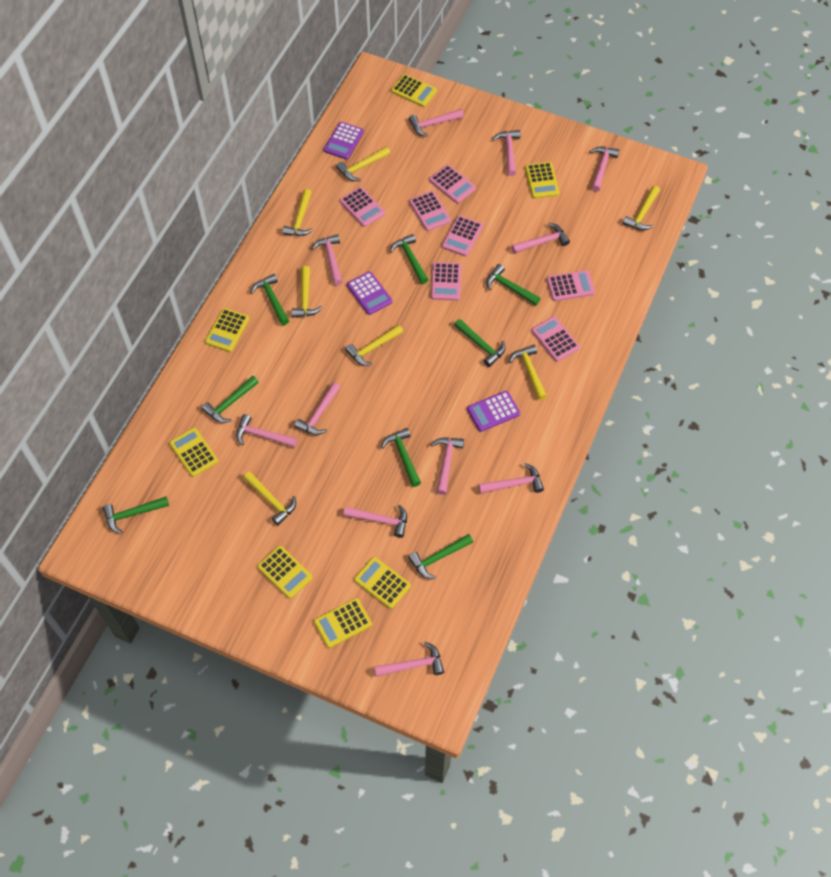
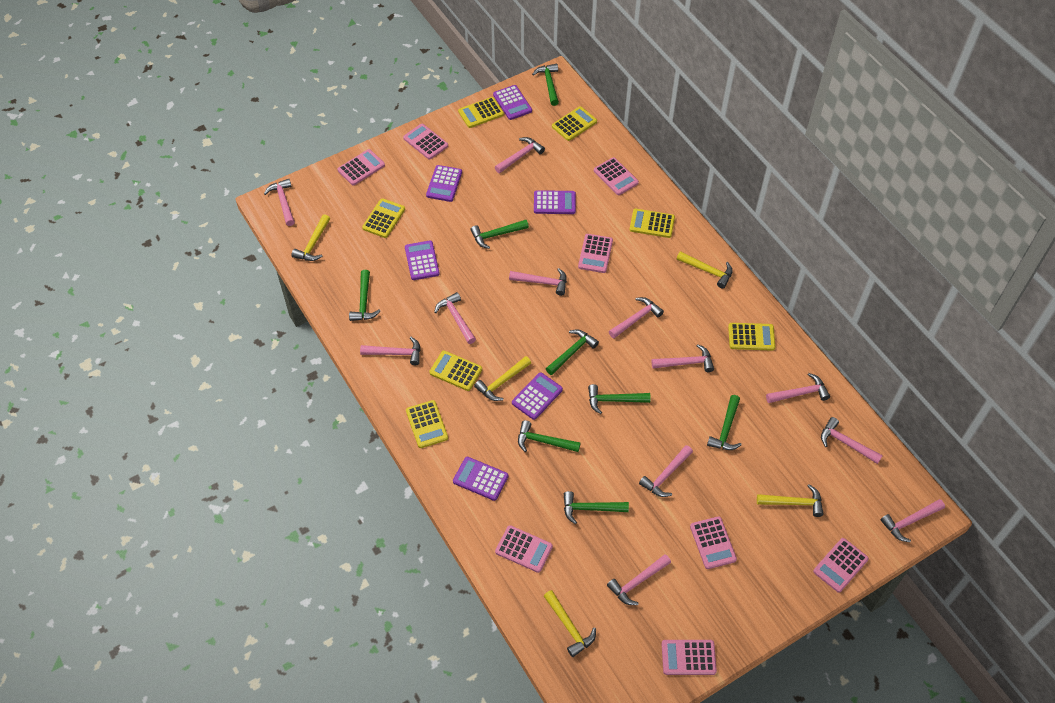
pink calculator: [340,187,385,227] [409,191,451,231] [429,165,476,203] [431,262,461,301] [442,215,483,257] [532,316,580,362] [547,270,595,301] = 7 -> [338,149,385,185] [403,124,448,160] [495,525,553,573] [578,234,613,273] [594,157,639,195] [662,640,717,675] [690,516,737,569] [813,538,869,593] = 8
pink hammer: [236,414,297,447] [294,382,341,435] [312,234,343,285] [344,505,407,538] [374,642,444,677] [409,109,464,137] [431,438,464,495] [478,463,544,494] [493,130,520,176] [512,223,570,254] [590,147,619,192] = 11 -> [264,179,295,226] [360,337,420,365] [434,292,476,344] [495,137,545,173] [509,268,567,296] [607,554,671,605] [609,297,664,338] [639,445,693,497] [652,344,714,372] [766,373,830,403] [821,417,883,464] [880,499,945,542] = 12
purple calculator: [324,122,364,159] [347,271,392,315] [467,391,520,432] = 3 -> [405,240,440,280] [426,165,462,202] [453,457,508,501] [493,85,532,120] [512,372,563,420] [534,190,576,214] = 6
yellow hammer: [243,472,296,525] [282,189,313,236] [292,266,322,317] [336,147,390,181] [345,325,403,366] [509,345,547,400] [623,186,660,230] = 7 -> [292,214,330,261] [474,356,531,401] [544,590,596,657] [677,251,733,289] [757,484,824,517] = 5

